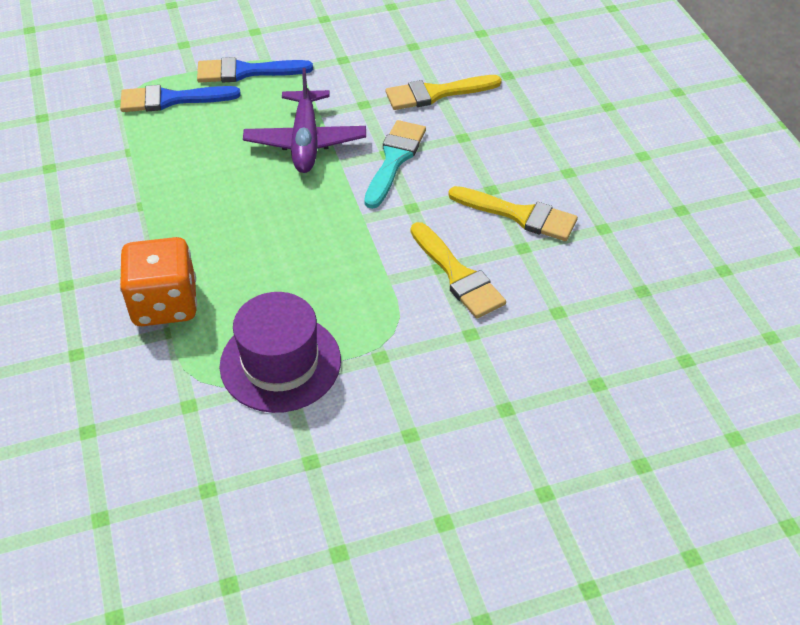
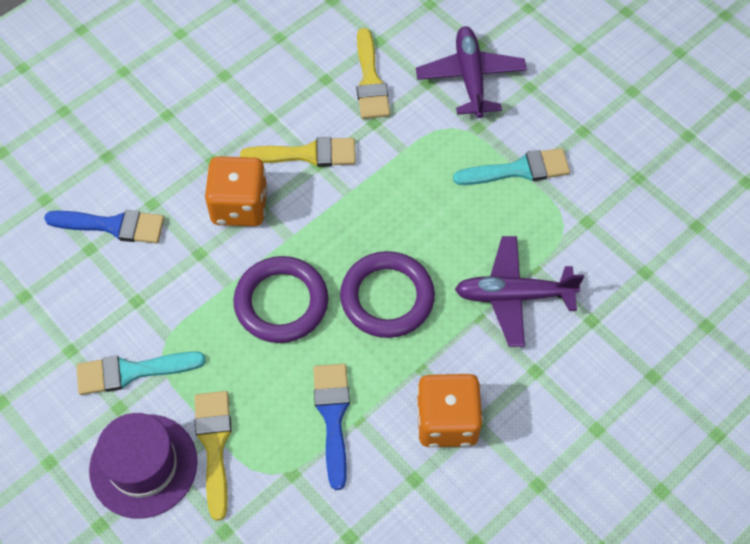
orange dice: [120,237,197,326] = 1 -> [205,156,268,226] [416,374,483,448] = 2
purple plane: [243,68,366,173] = 1 -> [416,26,527,118] [455,236,584,347] = 2
purple ring: none = 0 -> [233,256,328,343] [340,251,435,338] = 2
turquoise brush: [364,120,426,209] = 1 -> [76,351,206,395] [453,148,570,185] = 2

